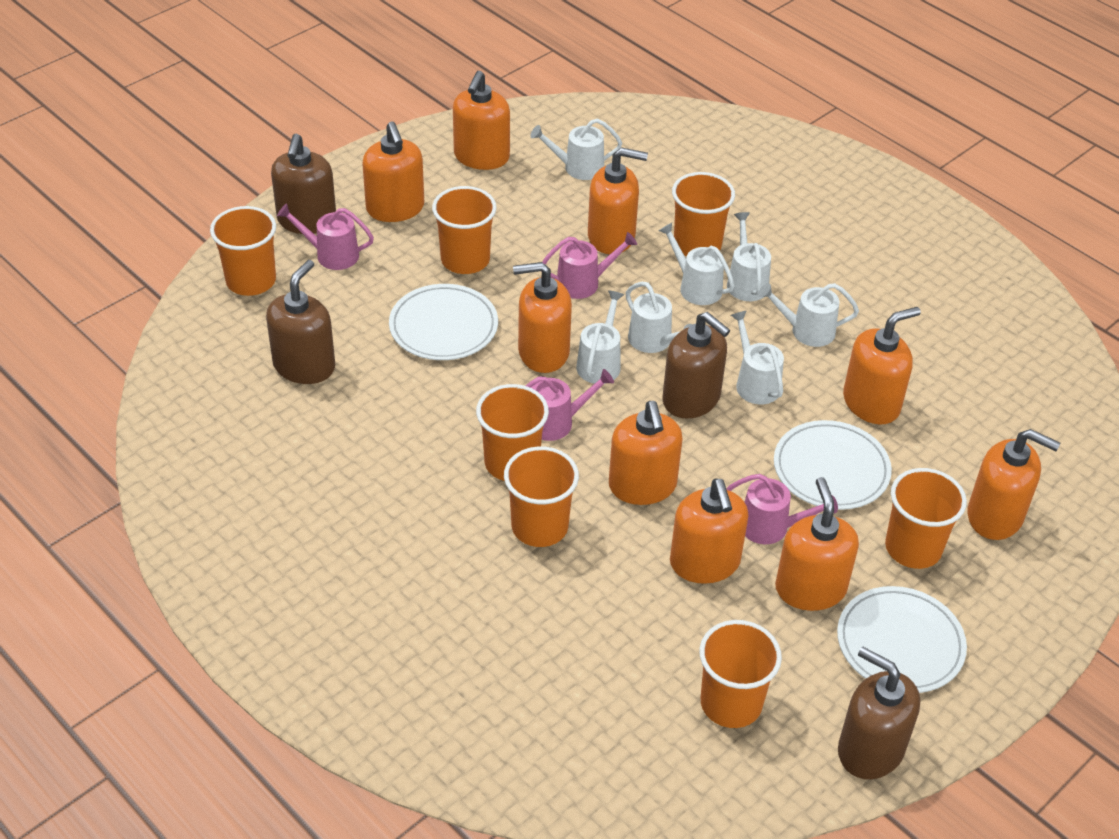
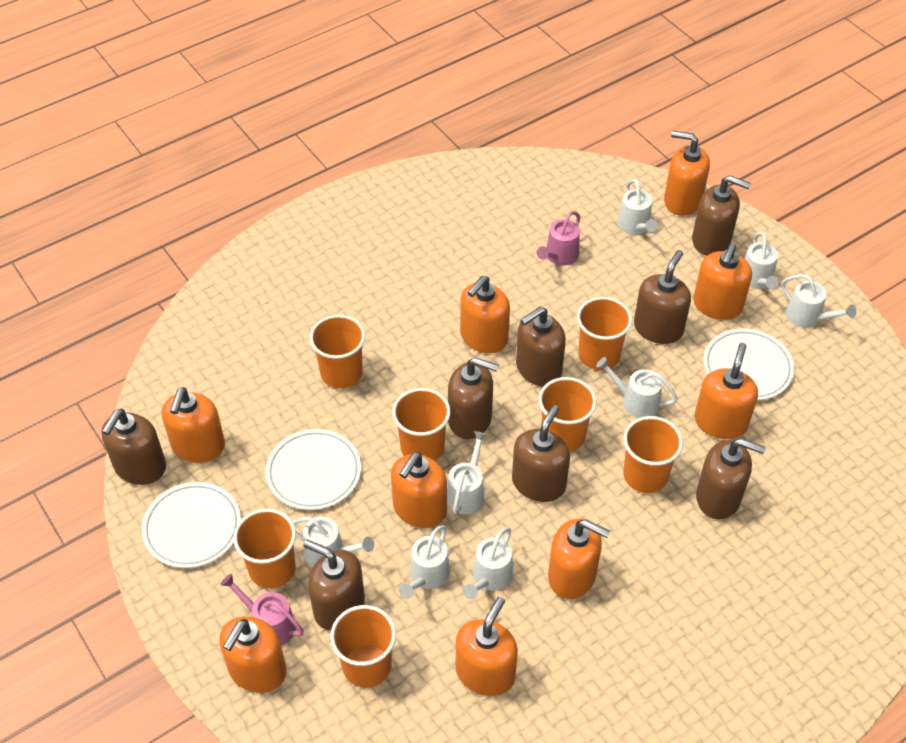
brown soap dispenser: [266,260,335,384] [271,134,336,234] [662,312,730,419] [838,647,920,779] = 4 -> [101,409,166,485] [303,539,365,631] [448,357,499,439] [512,405,570,502] [516,307,566,386] [634,250,691,344] [692,175,751,256] [696,438,766,520] = 8
pink watering can: [277,203,374,270] [526,369,614,441] [541,232,637,299] [726,474,838,544] = 4 -> [220,573,304,645] [537,211,580,266] = 2
white watering can: [530,119,622,180] [576,290,624,384] [626,282,693,353] [659,223,735,305] [727,212,771,301] [731,310,784,404] [758,283,859,347] = 7 -> [292,517,374,567] [399,525,450,599] [447,431,488,514] [463,527,513,599] [596,357,678,418] [618,179,658,235] [745,232,779,289] [781,274,856,328] = 8

